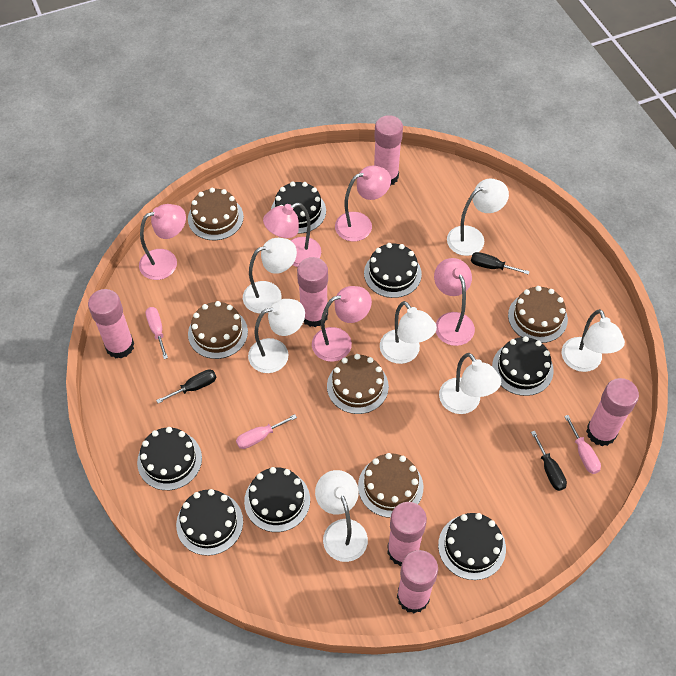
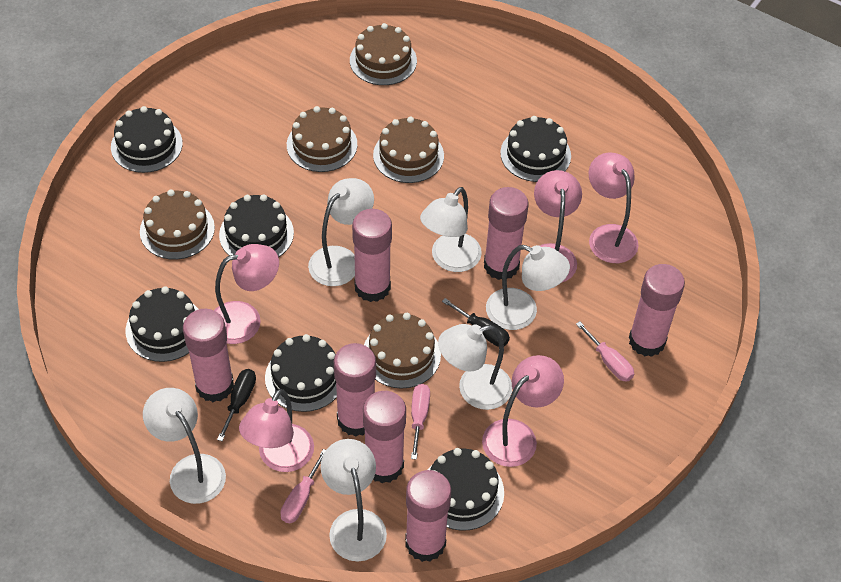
black cake: [137,427,202,490] [176,489,243,556] [244,467,310,532] [271,182,326,234] [364,243,422,298] [438,513,506,580] [492,336,554,396] = 7 -> [111,106,183,173] [125,286,199,362] [219,194,294,257] [265,334,337,412] [428,448,504,531] [500,116,571,182] = 6
black screwdriver: [156,369,217,404] [471,252,530,275] [531,431,567,491] = 3 -> [217,369,256,441] [442,298,510,347] = 2
pink glue stick: [88,289,134,359] [297,257,328,327] [374,115,403,186] [387,502,427,566] [397,550,438,613] [586,378,639,446] = 6 -> [183,309,234,402] [334,343,376,437] [352,209,392,302] [363,391,406,483] [405,470,451,562] [484,187,529,280] [629,264,685,357] = 7
white lamp: [243,238,297,313] [248,299,305,373] [315,470,368,562] [380,301,437,364] [439,353,501,414] [447,179,509,256] [562,309,625,372] = 7 -> [143,388,226,504] [308,178,374,286] [321,439,387,561] [420,187,482,272] [438,324,512,410] [486,245,570,330] = 6

